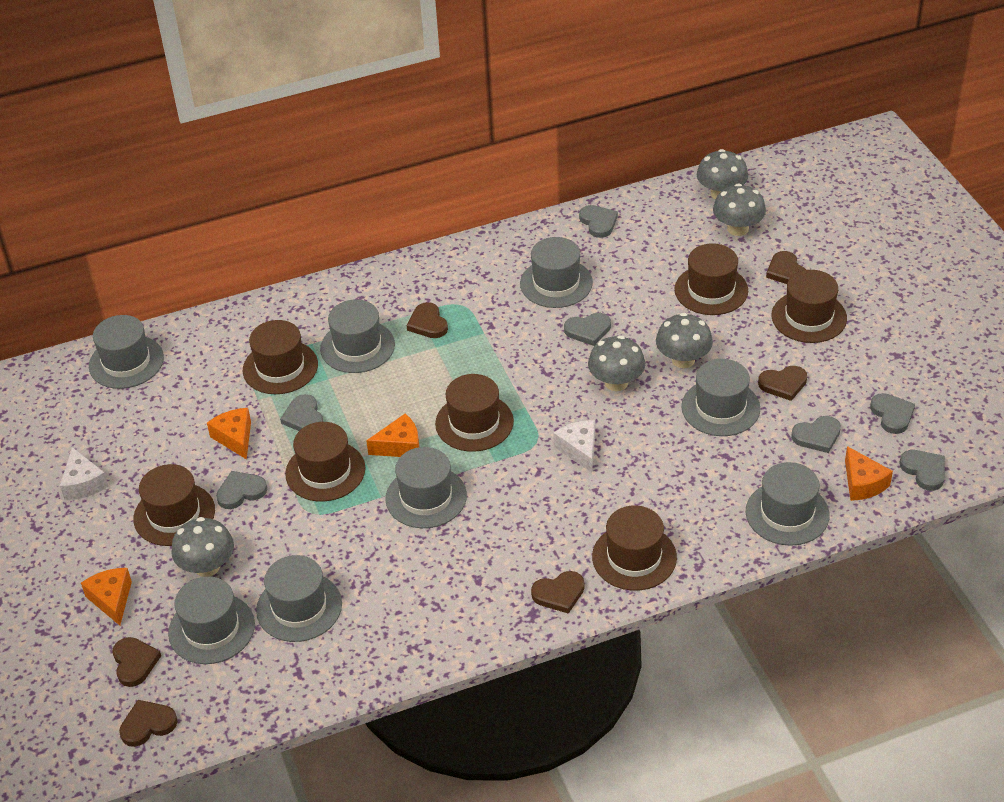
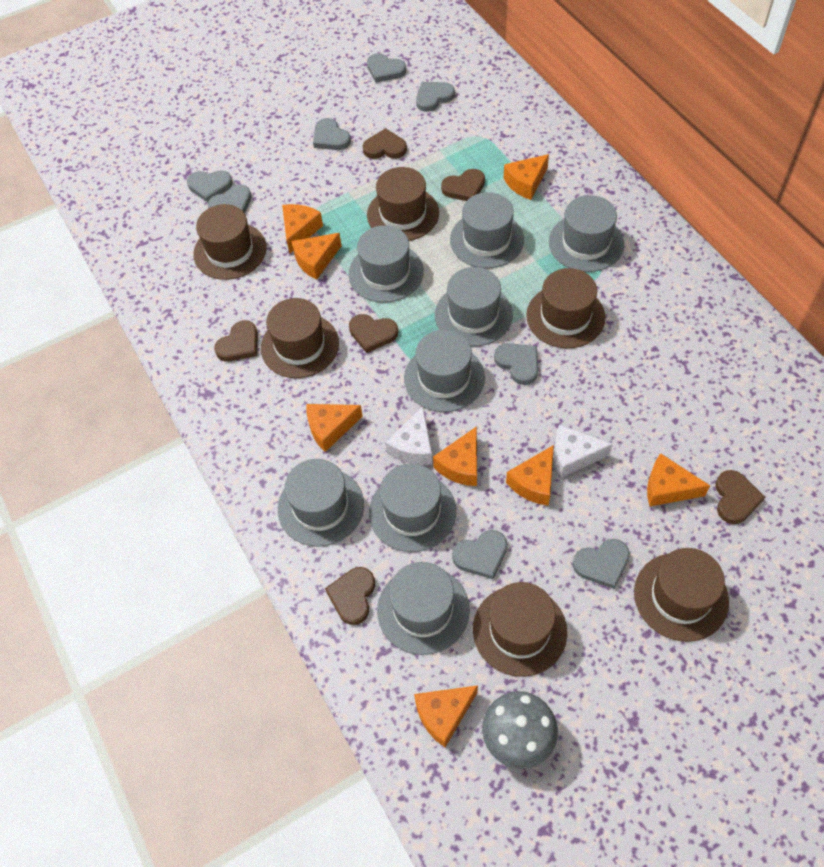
brown hat: [133,464,215,546] [243,320,318,394] [285,422,365,501] [435,374,514,452] [592,506,677,591] [675,243,748,315] [772,270,847,343] = 7 -> [193,204,267,280] [261,298,339,378] [367,167,439,241] [473,582,567,677] [526,268,606,348] [634,548,729,642] = 6
grey heart: [216,471,267,509] [280,394,324,431] [564,313,611,346] [579,205,618,238] [791,416,841,453] [870,393,915,434] [899,450,945,491] = 7 -> [187,170,233,202] [208,185,251,213] [313,118,351,150] [367,53,406,83] [416,82,455,112] [452,530,507,579] [494,343,538,385] [573,539,630,589] = 8
grey mushroom: [171,517,234,577] [588,335,645,391] [656,313,713,368] [697,149,748,199] [713,183,766,236] = 5 -> [482,691,558,769] = 1
orange cheese: [81,568,132,625] [207,408,251,459] [366,414,419,457] [845,446,893,501] = 4 -> [282,204,323,253] [291,233,342,280] [306,404,363,452] [414,685,478,747] [433,426,477,486] [504,154,549,200] [506,445,554,506] [647,453,710,506] = 8

